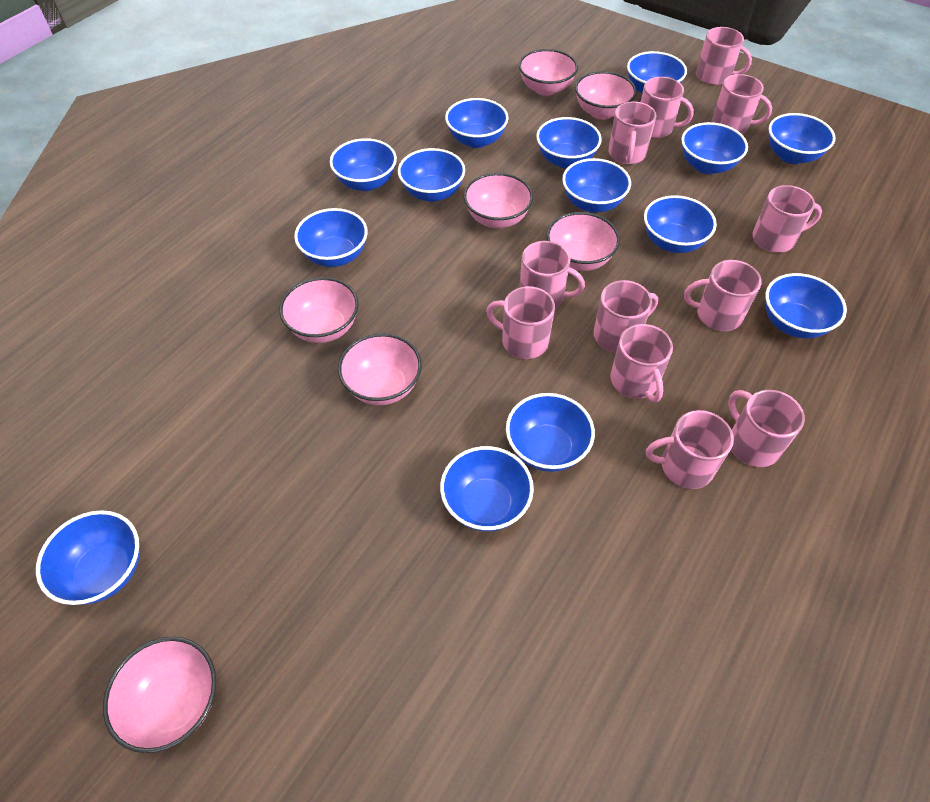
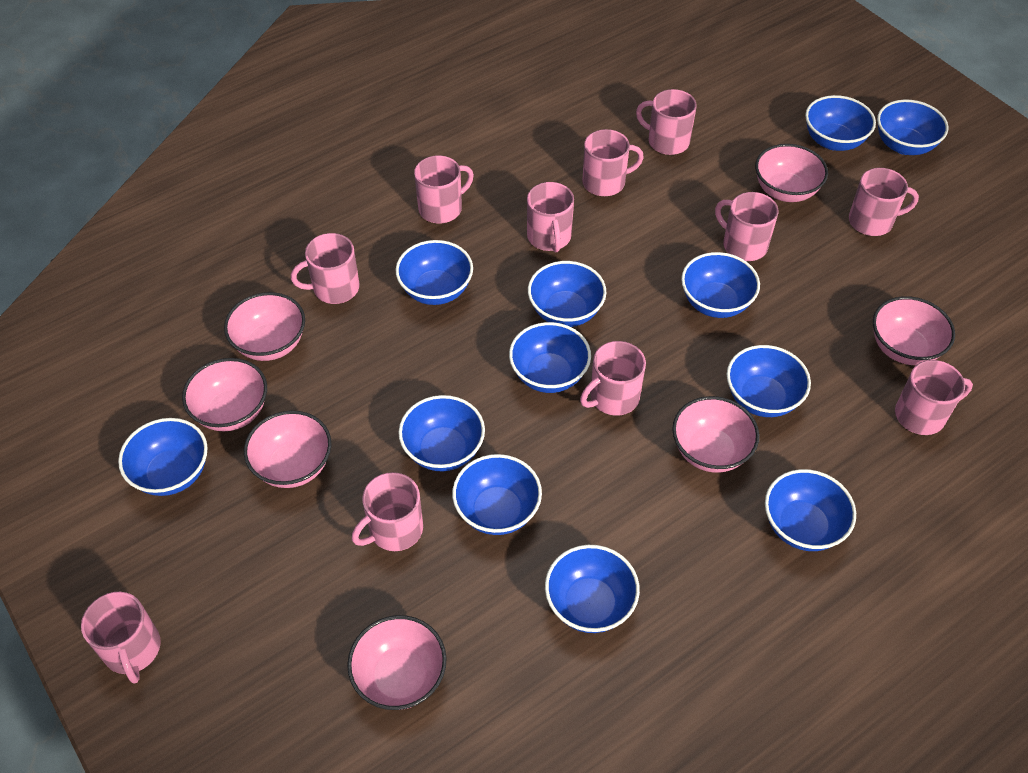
blue bowl: [36,510,139,605] [294,208,368,267] [330,138,397,191] [398,148,465,202] [440,446,534,532] [445,98,509,148] [506,393,595,472] [536,117,602,169] [562,158,631,213] [627,51,687,94] [644,195,717,253] [681,122,748,174] [766,273,847,339] [769,113,836,164] = 14 -> [118,418,208,496] [396,240,473,305] [398,395,485,471] [452,454,542,535] [509,322,591,393] [528,261,606,327] [545,545,640,633] [681,252,760,318] [727,345,811,417] [765,469,856,551] [805,95,876,151] [877,99,948,155] = 12
pink mug: [486,286,555,359] [519,241,585,308] [593,280,658,353] [608,101,657,164] [610,324,673,402] [641,77,694,138] [646,410,734,489] [684,260,762,331] [696,27,752,85] [712,74,772,134] [728,390,805,467] [752,185,822,253] = 12 -> [81,592,161,684] [291,233,360,304] [352,472,423,551] [414,155,474,223] [527,182,574,252] [580,341,646,416] [582,129,644,196] [636,89,697,155] [715,192,778,261] [849,168,919,236] [895,360,973,435] = 11

